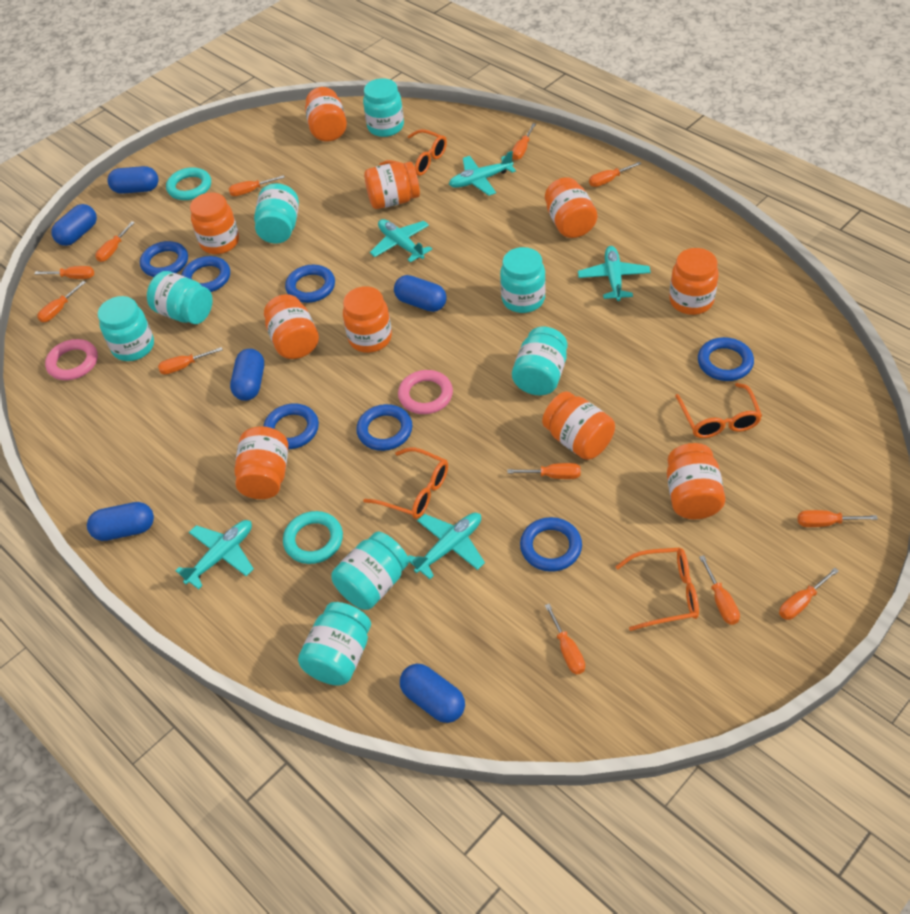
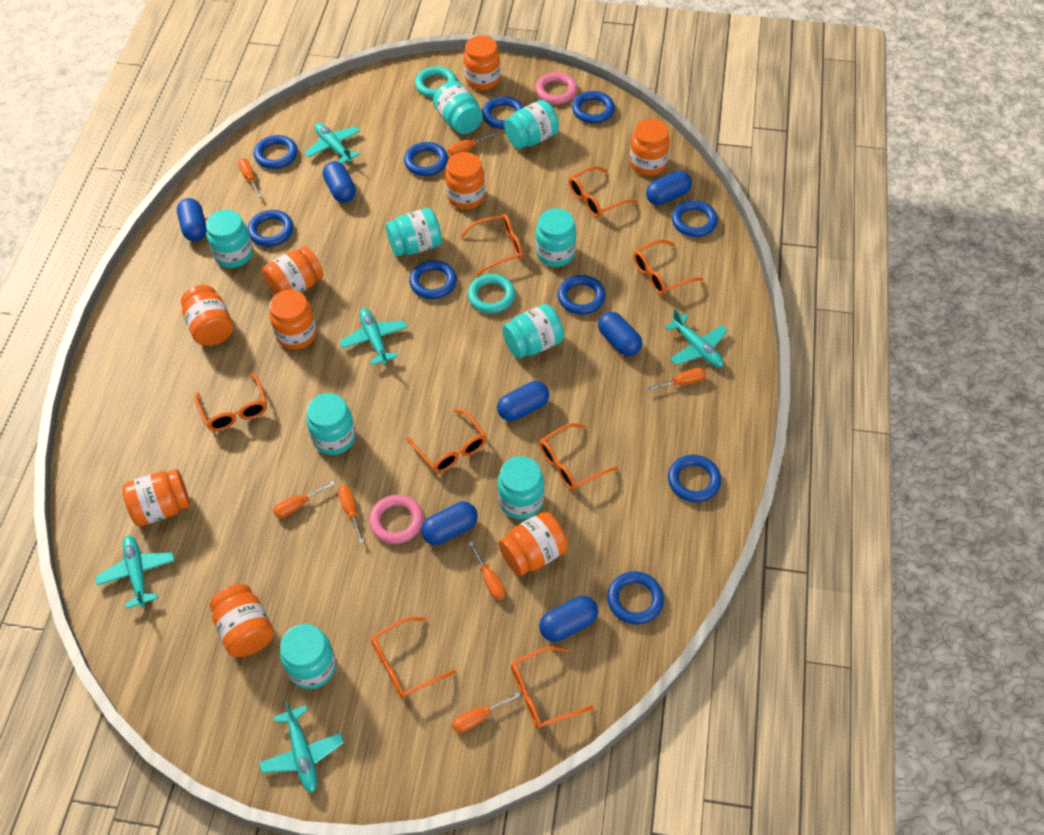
blue capsule: [51,204,97,246] [87,502,154,541] [107,166,159,194] [230,349,264,401] [394,275,447,312] [400,664,465,723] = 6 -> [177,198,207,241] [323,161,356,203] [421,502,478,545] [497,381,549,421] [539,596,598,642] [598,312,642,356] [646,171,692,205] = 7
blue ring: [140,241,188,277] [181,256,230,292] [264,403,319,449] [285,265,335,303] [356,404,412,451] [520,517,582,572] [698,337,754,381] = 7 -> [247,210,293,247] [254,135,298,169] [404,142,448,176] [409,260,457,299] [482,96,523,129] [558,275,606,315] [572,91,615,123] [607,571,664,625] [668,455,721,502] [672,200,718,237] = 10
orange glasses: [363,447,448,519] [379,129,447,176] [615,547,699,631] [675,383,762,438] = 4 -> [195,373,267,431] [371,617,456,698] [407,409,486,473] [460,214,523,275] [511,646,594,728] [539,423,618,491] [569,166,637,217] [633,239,704,295] = 8
orange jar: [190,192,239,254] [235,426,288,499] [264,294,319,359] [305,87,347,141] [343,286,392,353] [364,162,420,209] [542,391,615,460] [545,177,597,238] [667,443,725,519] [669,248,719,315] = 10 -> [122,469,190,526] [181,285,233,346] [210,584,274,657] [263,246,323,295] [269,290,317,350] [445,152,485,209] [464,35,500,90] [498,511,568,576] [630,119,670,176] = 9
orange screwdriver: [35,266,94,279] [37,281,86,322] [96,221,135,262] [158,347,223,375] [229,175,285,196] [507,463,581,479] [512,123,536,160] [545,604,585,675] [589,162,641,187] [699,555,740,625] [779,568,839,620] [798,510,878,527] = 12 -> [238,158,262,197] [273,481,335,518] [338,485,364,543] [448,132,497,156] [452,692,521,733] [468,542,505,600] [646,368,706,391] = 7
turquoise jar: [98,296,154,361] [147,271,213,324] [254,183,299,244] [298,602,371,686] [331,532,409,610] [363,78,404,137] [500,247,546,313] [512,327,567,395] = 8 -> [206,210,253,268] [280,624,336,689] [306,393,356,455] [385,208,442,256] [433,81,483,134] [497,456,544,519] [502,304,564,359] [504,100,559,149] [536,208,576,267] = 9

